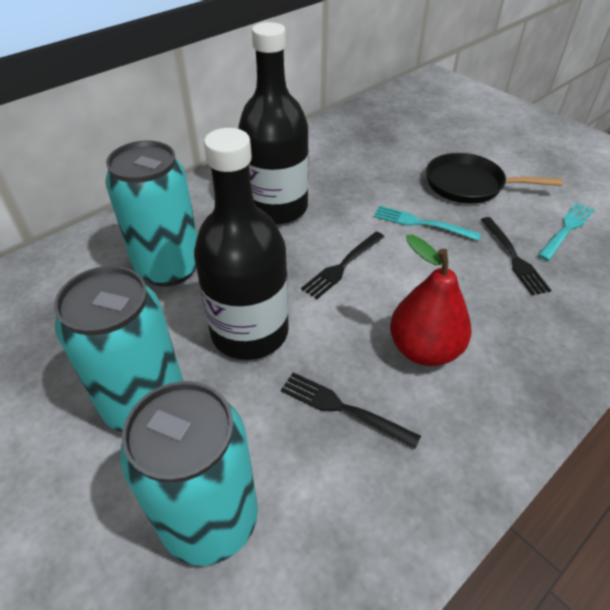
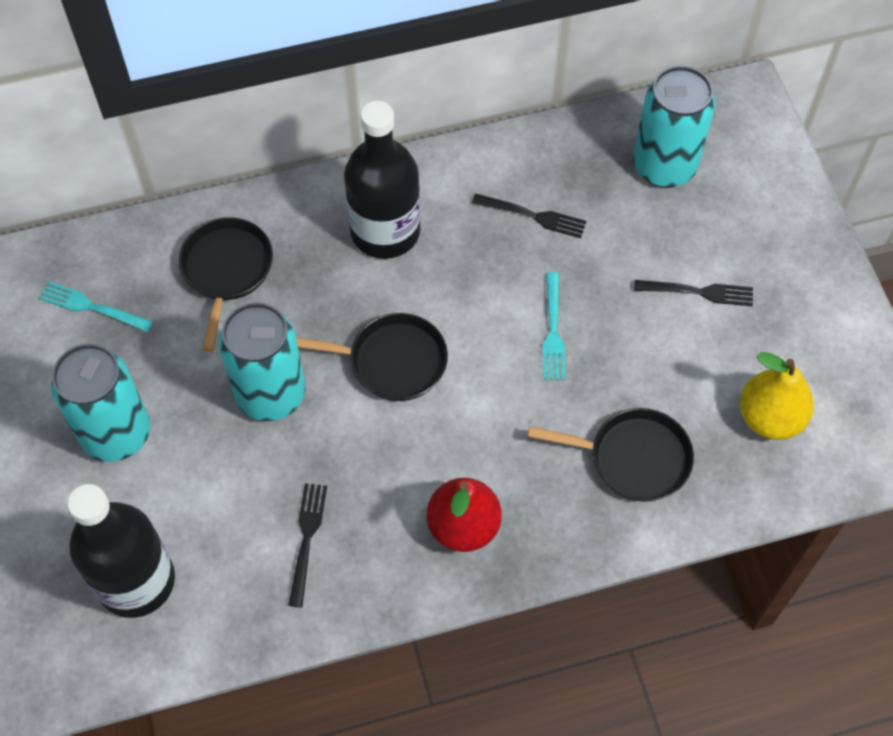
black pan: [426,153,563,204] = 1 -> [179,217,273,352] [296,313,448,401] [528,408,694,502] = 3
yellow pear: none = 0 -> [740,352,814,440] = 1

